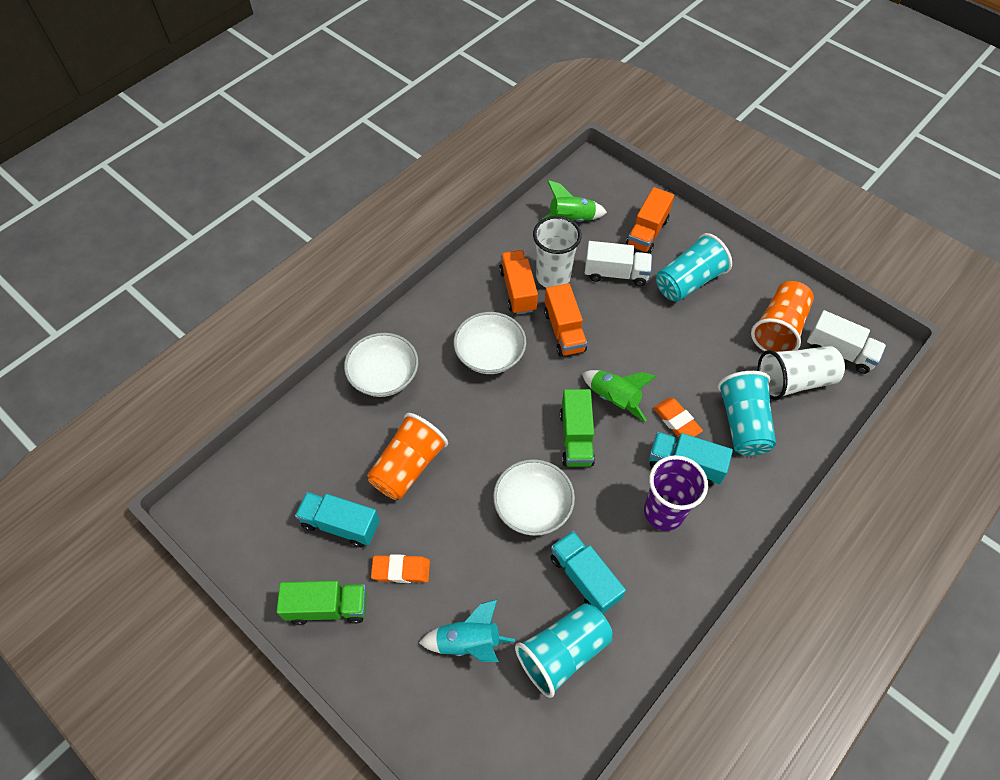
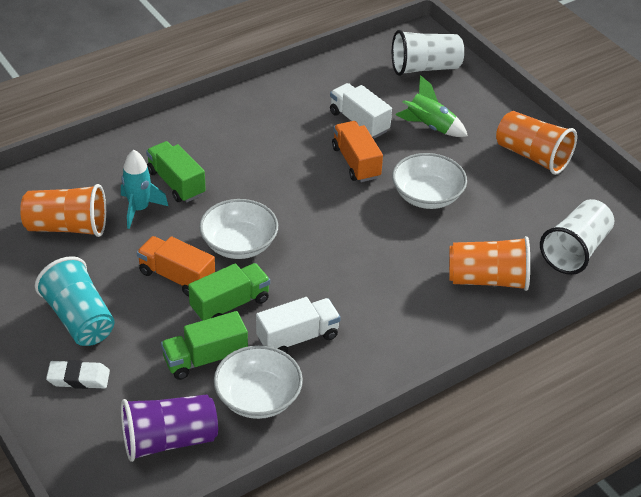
green rocket: [540,180,607,222] [582,370,657,422] = 2 -> [395,75,468,137] = 1
green truck: [276,581,367,625] [560,389,595,467] = 2 -> [146,141,206,202] [161,311,248,380] [188,263,270,321] = 3
orange cup: [367,413,448,500] [751,281,814,352] = 2 -> [20,184,106,237] [449,236,530,291] [496,111,577,175] = 3
orange eraser: [371,554,430,583] [653,398,703,438] = 2 -> none = 0
orange truck: [499,250,538,314] [544,283,587,356] [626,187,674,254] = 3 -> [137,236,215,296] [332,121,383,182] = 2
turquoise cup: [515,603,613,698] [656,233,732,302] [718,371,776,456] = 3 -> [35,256,115,346] = 1
turquoise truck: [295,492,380,547] [550,531,626,614] [649,432,733,486] = 3 -> none = 0
white eraser: none = 0 -> [46,360,110,389] = 1

